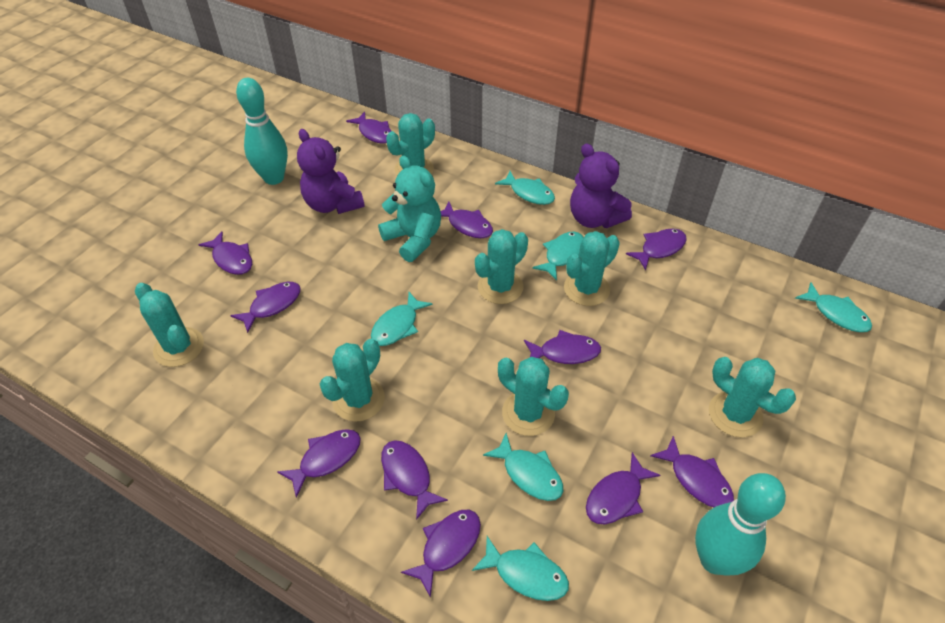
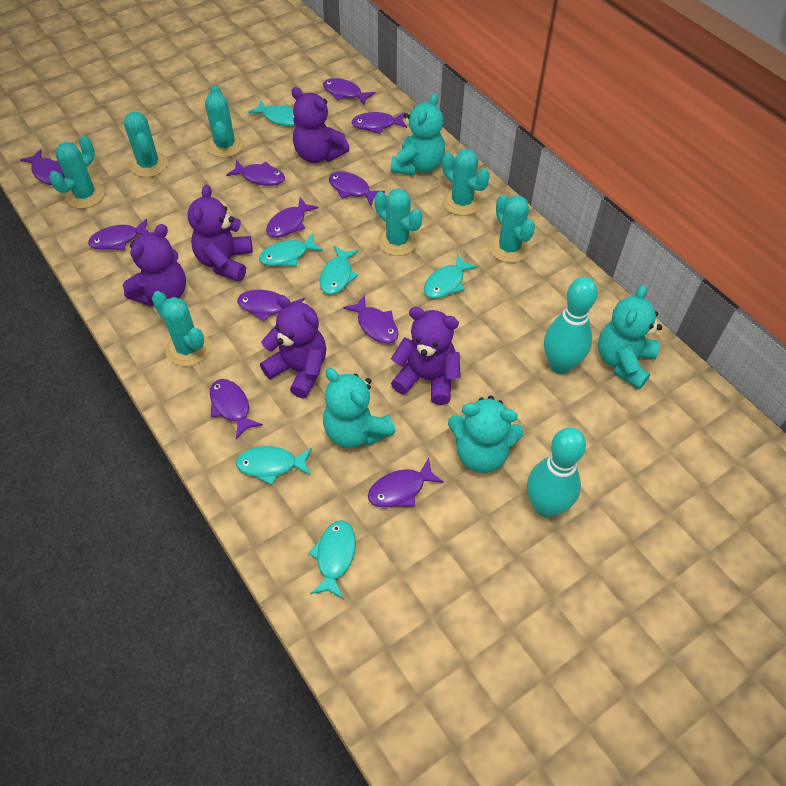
purple teddy bear: [297,129,365,214] [570,144,632,228] = 2 -> [123,224,186,306] [188,185,253,281] [260,295,326,398] [291,87,350,163] [391,307,461,405] = 5
turquoise teddy bear: [378,156,441,262] = 1 -> [323,368,396,448] [391,93,445,175] [448,396,524,473] [598,285,662,389] = 4

